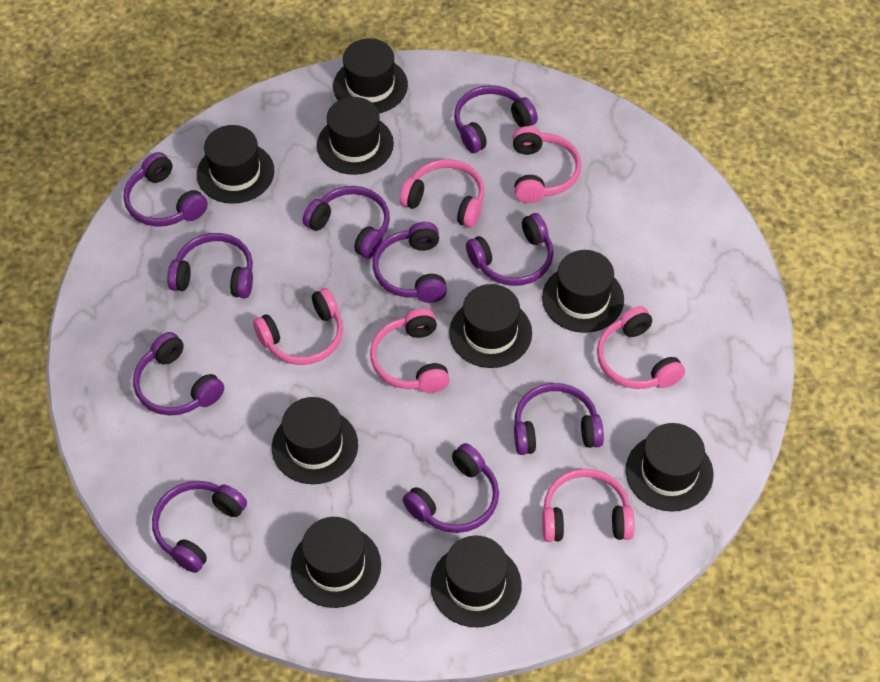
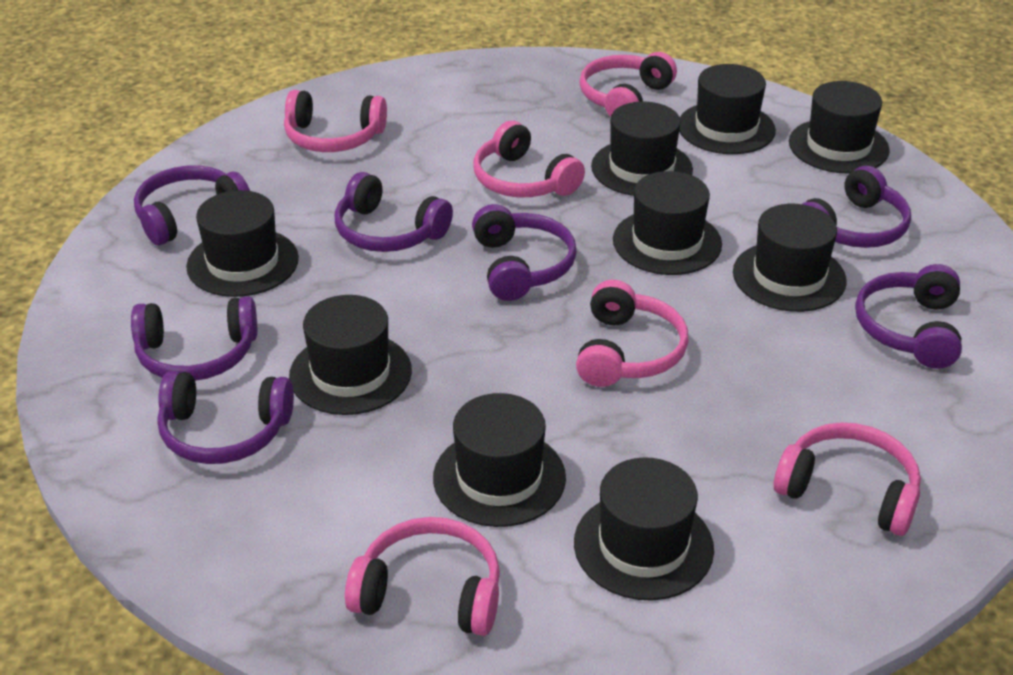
purple headphones: [124,152,208,227] [133,332,224,415] [152,481,247,573] [167,233,253,299] [303,186,390,259] [373,222,447,303] [403,443,499,533] [454,85,538,153] [466,213,554,286] [514,383,604,455] = 10 -> [131,296,257,381] [134,165,250,245] [157,371,294,464] [335,172,453,252] [472,204,577,301] [803,166,911,248] [855,264,962,369] = 7

